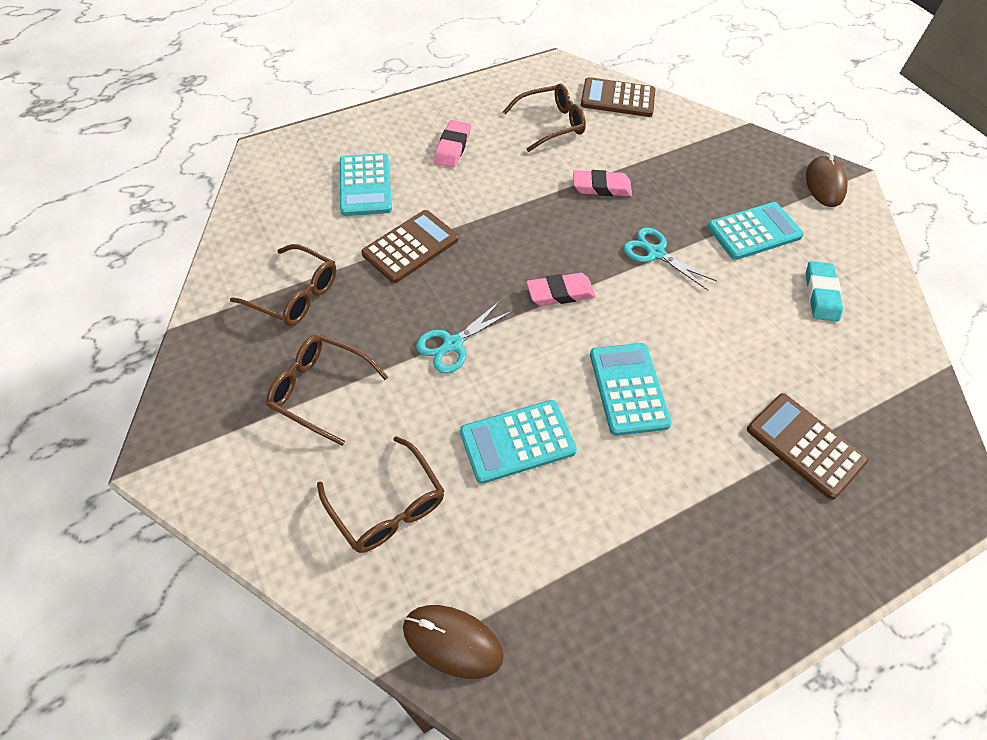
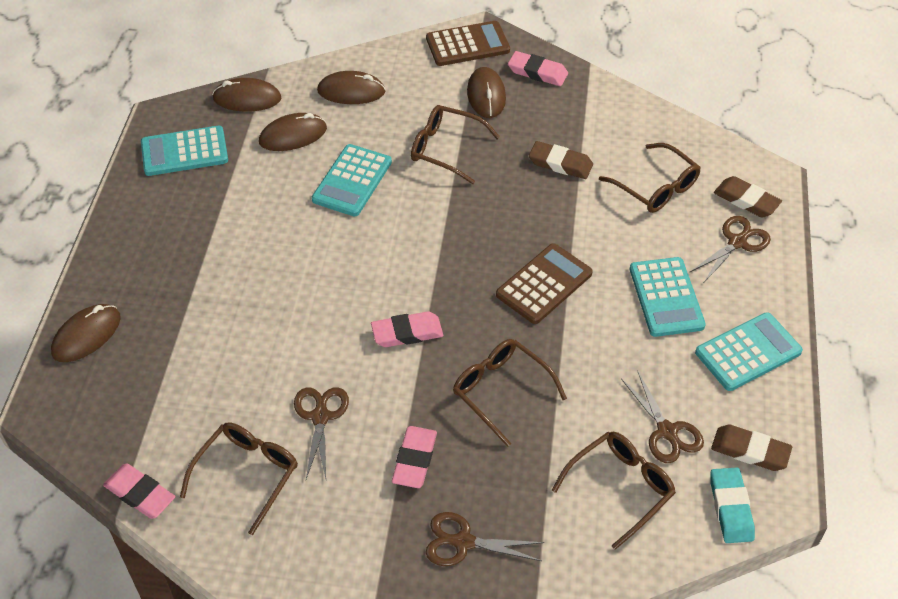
brown calculator: [362,210,459,283] [581,77,655,117] [747,393,868,500] = 3 -> [426,21,510,66] [496,243,593,324] = 2
brown eraser: none = 0 -> [529,141,593,179] [711,425,792,471] [714,176,782,218] = 3
brown glasses: [230,244,337,326] [266,335,388,446] [317,436,444,553] [503,83,586,152] = 4 -> [180,422,298,535] [411,105,500,184] [453,339,567,447] [552,432,676,550] [599,143,701,213] = 5
brown mouse: [403,605,504,679] [806,153,848,207] = 2 -> [51,304,121,362] [212,78,281,112] [259,113,327,151] [317,71,386,104] [467,67,506,118] = 5
brown scissors: none = 0 -> [294,387,349,479] [426,512,544,566] [621,372,704,463] [689,216,771,282] = 4
pink eraser: [434,120,471,168] [526,273,596,306] [573,170,632,196] = 3 -> [103,463,176,519] [371,311,443,347] [392,426,437,488] [508,51,568,86] = 4
turquoise scissors: [416,301,513,373] [623,228,717,290] = 2 -> none = 0

